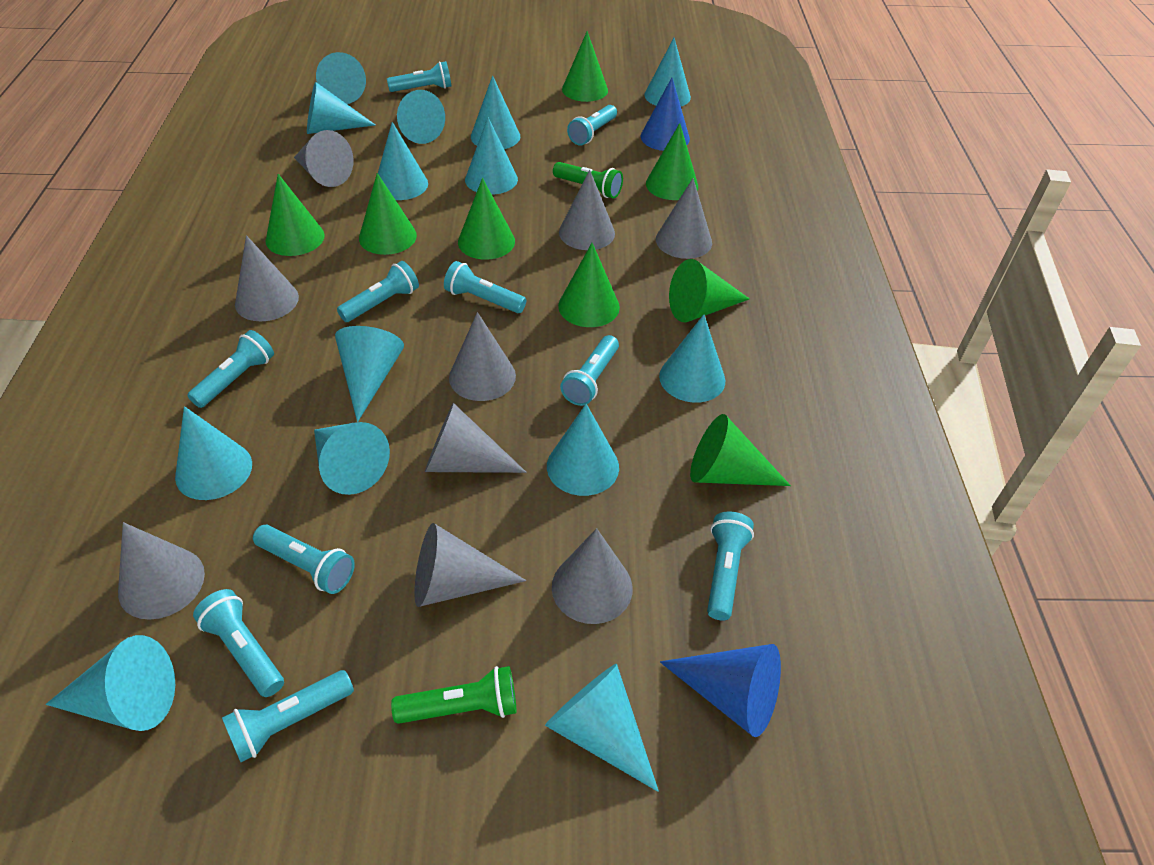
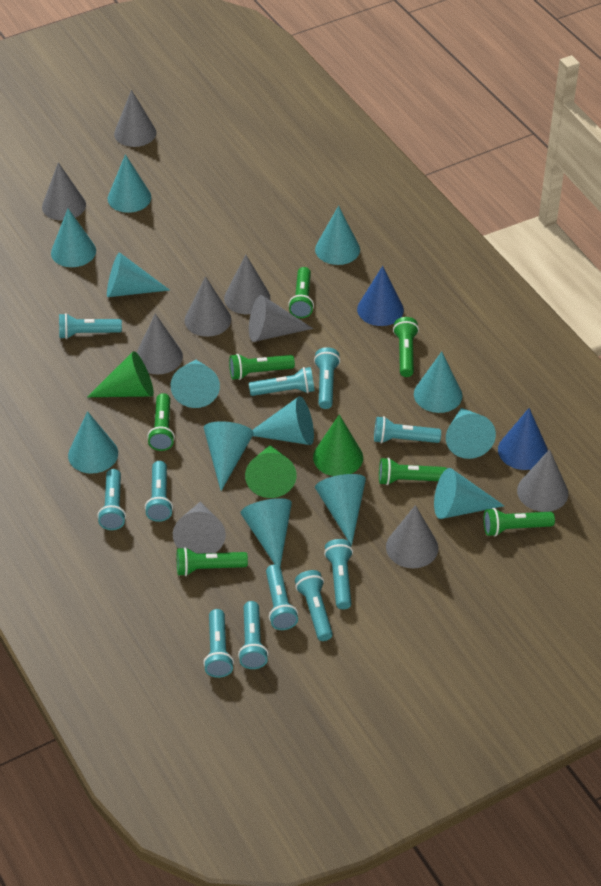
green cone: [266,174,325,256] [359,173,417,255] [458,178,515,260] [558,243,620,327] [562,31,608,102] [646,123,698,200] [669,259,750,322] [690,414,791,486] = 8 -> [87,351,154,397] [245,445,297,498] [313,414,363,476] = 3
green flashlight: [391,666,517,724] [553,162,623,199] = 2 -> [147,393,175,451] [177,547,248,576] [229,354,295,380] [288,267,314,318] [379,457,447,485] [393,317,419,377] [483,508,555,536] = 7
turquoise cone: [46,635,175,731] [175,406,252,500] [307,82,375,134] [314,422,390,495] [316,52,366,104] [335,326,404,422] [378,122,428,200] [397,90,445,144] [465,117,518,195] [471,75,520,149] [545,664,659,792] [547,404,619,496] [644,38,691,106] [659,314,725,403] = 14 -> [51,209,96,267] [68,411,118,474] [107,252,170,297] [108,154,151,213] [170,360,220,408] [204,421,254,491] [241,498,292,566] [252,396,314,445] [315,206,360,265] [315,474,366,546] [414,352,463,413] [434,468,504,519] [446,408,496,459] = 13
turquoise flashlight: [187,330,274,408] [193,589,284,697] [222,670,354,762] [253,525,355,594] [337,261,419,322] [387,61,452,92] [444,261,526,313] [560,335,619,406] [567,105,617,146] [707,512,754,621] = 10 -> [59,313,122,339] [97,469,126,530] [145,461,173,522] [203,609,234,678] [238,601,269,669] [249,367,315,396] [266,564,298,630] [295,570,333,641] [314,347,340,409] [324,539,353,609] [374,416,441,444] = 11

